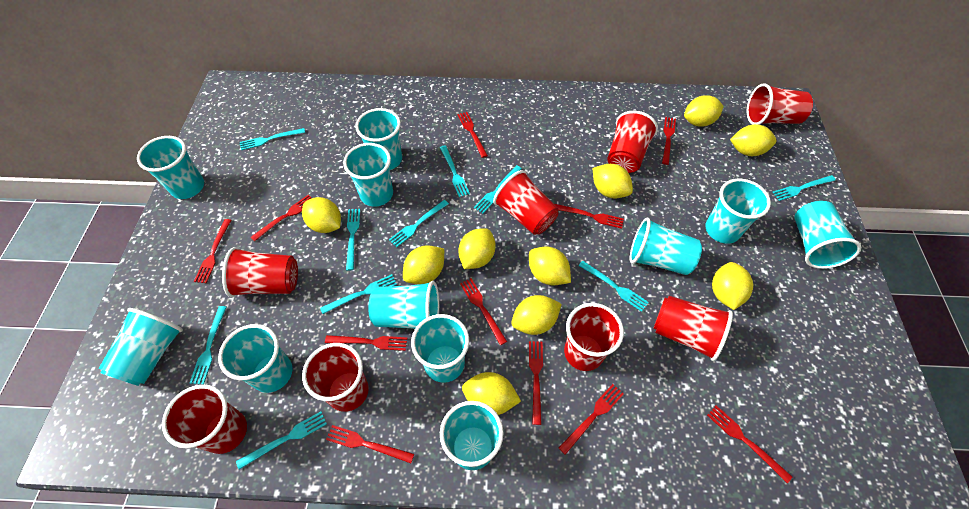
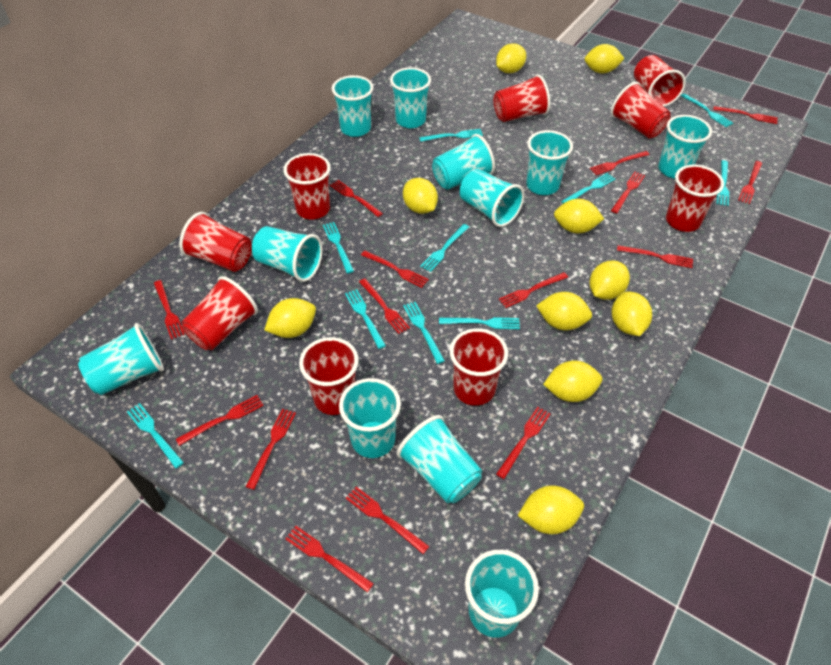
red cup: [162,384,247,454] [222,247,298,297] [302,343,369,412] [493,170,559,235] [564,303,624,371] [607,111,658,173] [653,296,733,361] [747,83,813,125] = 8 -> [179,212,252,272] [181,276,258,350] [283,153,331,220] [299,337,358,415] [450,328,508,406] [493,74,550,122] [611,82,671,138] [634,55,686,107] [666,164,724,232] = 9
red fork: [194,219,231,283] [250,195,311,242] [325,335,407,351] [326,425,414,463] [457,112,488,158] [460,278,507,345] [529,341,543,425] [555,204,624,229] [559,384,624,455] [662,117,676,165] [707,405,792,483] = 11 -> [154,280,185,339] [176,395,264,446] [246,409,296,490] [285,526,374,593] [330,180,383,217] [346,487,430,554] [359,278,410,334] [361,251,429,288] [496,407,551,479] [499,272,568,308] [590,151,649,175] [611,172,645,213] [617,245,693,268] [713,106,778,124] [738,161,762,204] = 15

